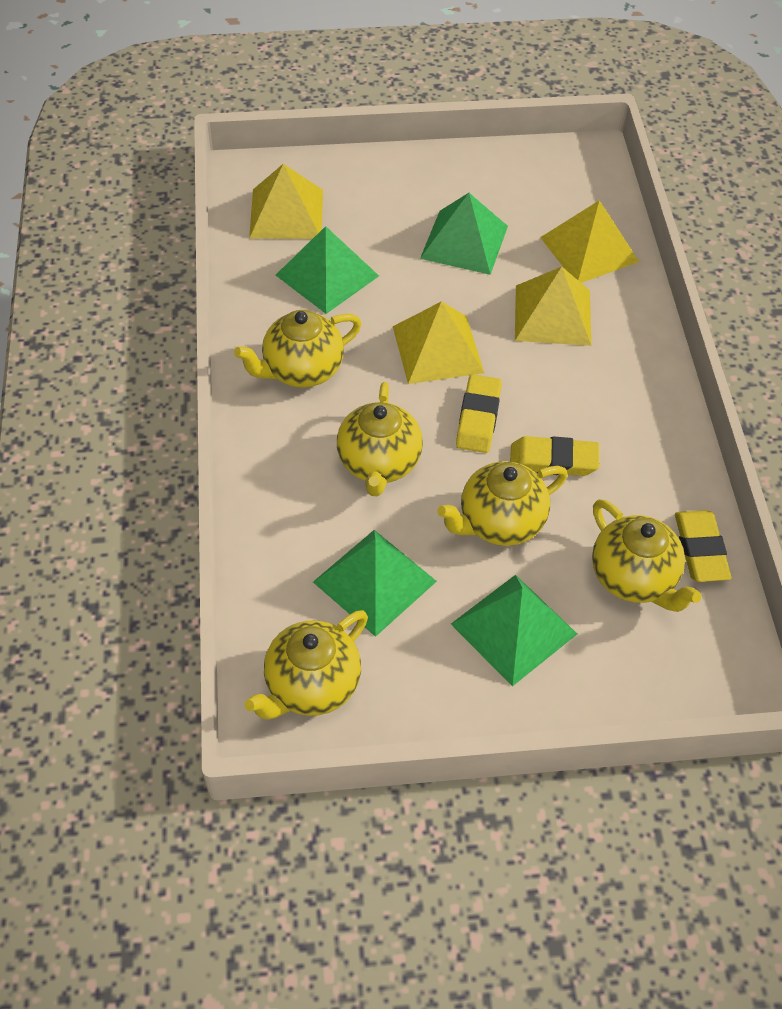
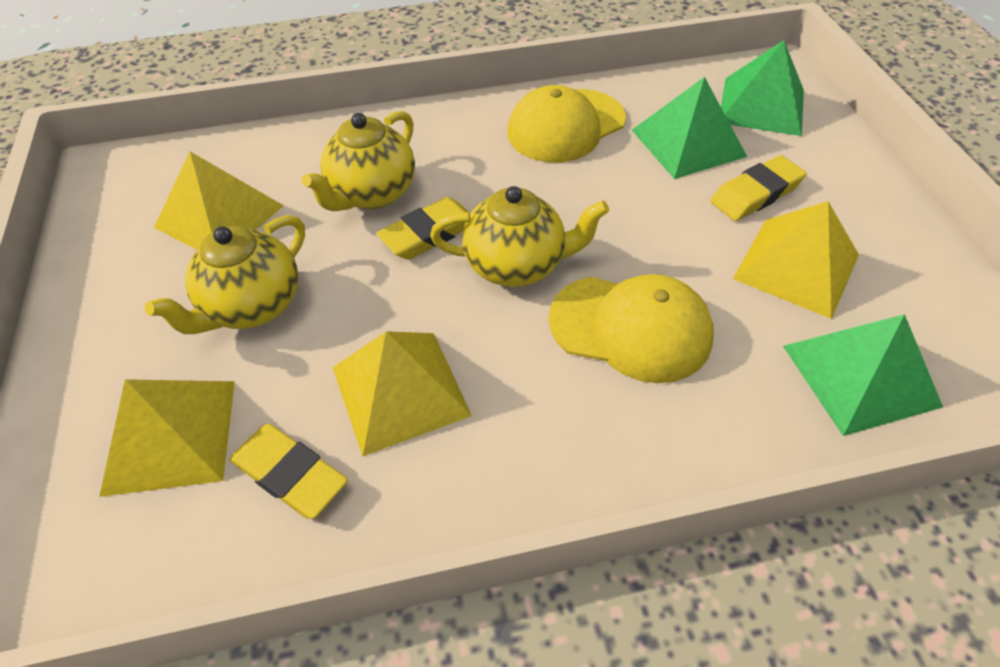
green pyramid: [276,226,379,314] [313,530,437,637] [420,193,508,275] [451,575,577,687] = 4 -> [632,77,747,179] [721,40,804,136] [783,314,943,436] = 3
yellow cap: none = 0 -> [508,85,626,163] [549,274,714,383] = 2
yellow teapot: [234,310,361,388] [245,610,368,719] [337,382,423,496] [437,461,568,546] [592,499,701,612] = 5 -> [145,215,305,334] [302,111,415,211] [430,186,609,287] = 3

